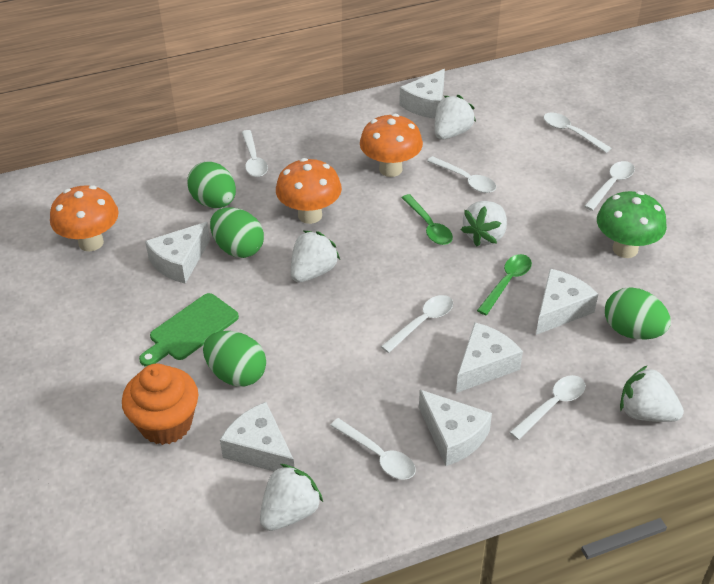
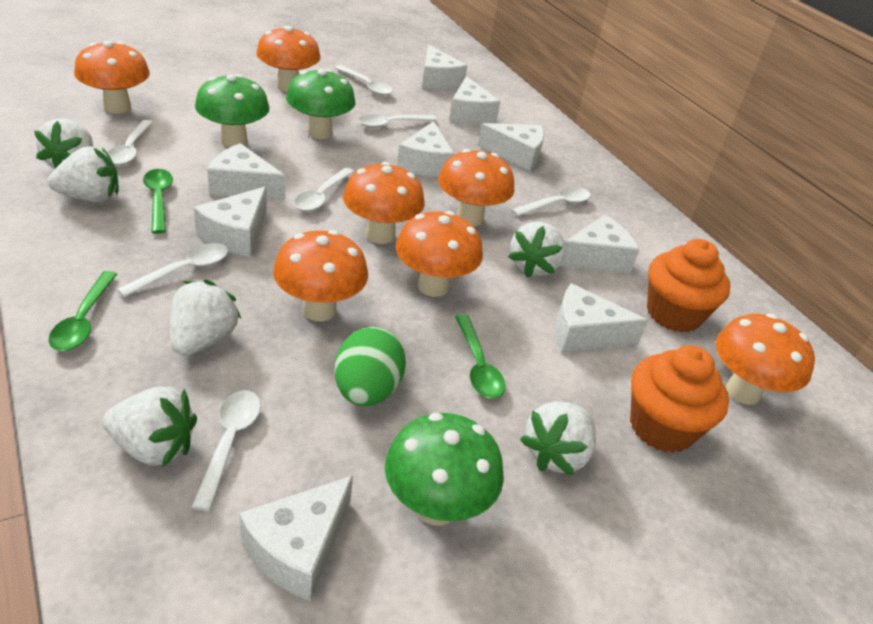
green cutting board: [139,293,239,367] = 1 -> none = 0
green egg: [187,162,236,208] [203,331,266,387] [210,207,264,258] [605,287,671,339] = 4 -> [334,327,406,407] = 1
green mushroom: [597,191,667,258] = 1 -> [195,74,270,147] [286,69,356,139] [385,413,504,526] = 3
green spoon: [402,194,453,245] [477,254,532,315] = 2 -> [48,271,117,351] [143,169,173,234] [455,315,505,399] = 3
orange cupcake: [122,364,198,445] = 1 -> [630,345,729,453] [647,239,730,333] = 2
orange mushroom: [50,185,119,251] [276,158,342,224] [360,114,423,177] = 3 -> [74,41,150,114] [256,26,321,92] [273,230,368,322] [343,162,425,244] [396,211,483,297] [438,149,514,226] [716,314,815,405] = 7
white cheese: [145,222,210,284] [220,402,294,471] [399,69,445,119] [419,390,492,466] [456,322,523,393] [536,269,598,335] = 6 -> [194,187,267,257] [207,143,285,200] [239,475,353,601] [397,121,455,177] [422,45,467,89] [449,76,500,124] [478,123,545,171] [555,283,648,353] [560,215,639,273] = 9
white strawberry: [260,464,323,531] [291,231,340,282] [434,95,476,140] [461,201,507,247] [620,366,684,422] = 5 -> [34,119,93,169] [48,146,118,202] [103,386,197,467] [170,280,242,356] [508,222,565,277] [520,401,596,476] = 6

